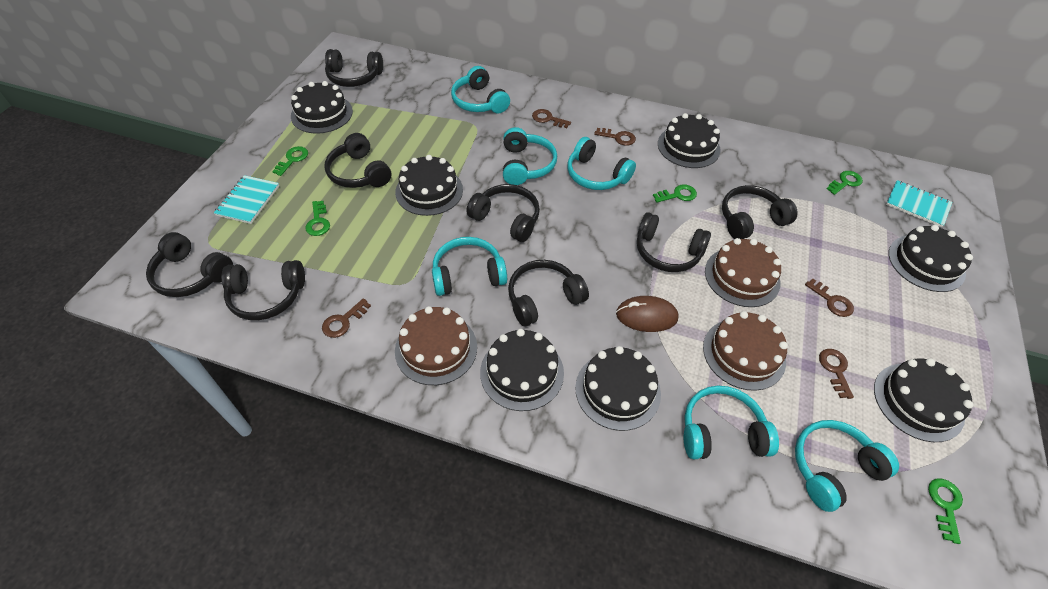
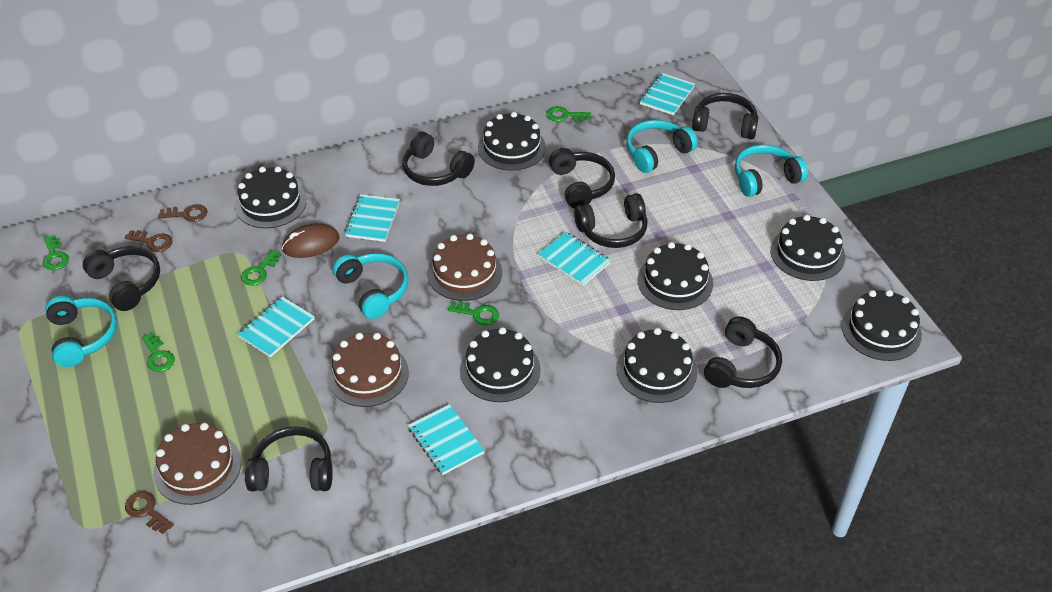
black headphones: [146,232,233,297] [222,260,305,320] [325,49,383,87] [325,133,392,188] [466,184,540,242] [508,260,589,326] [637,212,711,272] [722,185,798,239] = 8 -> [83,246,160,311] [245,426,333,491] [402,132,475,186] [549,148,615,209] [574,193,647,248] [692,93,759,140] [704,316,782,388] = 7
brown key: [322,298,371,338] [532,109,571,128] [594,128,636,146] [805,279,854,317] [819,349,854,399] = 5 -> [125,230,173,252] [125,491,174,534] [158,204,207,222] = 3
turquoise headphones: [432,237,507,296] [451,66,510,113] [503,127,557,185] [567,137,636,190] [684,385,779,459] [795,420,899,512] = 6 -> [45,296,117,367] [333,253,409,319] [626,120,698,173] [735,145,808,197] = 4
turquoise notebook: [214,175,279,224] [886,180,952,227] = 2 -> [237,296,315,357] [344,194,400,242] [408,404,485,475] [538,232,611,286] [640,73,695,115] = 5

